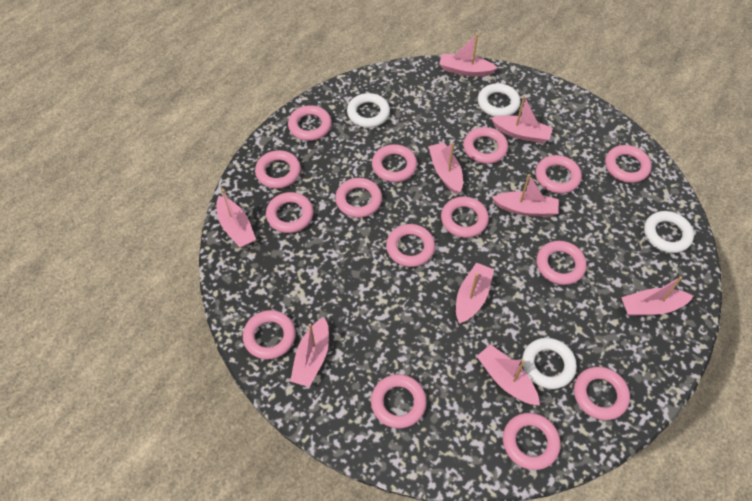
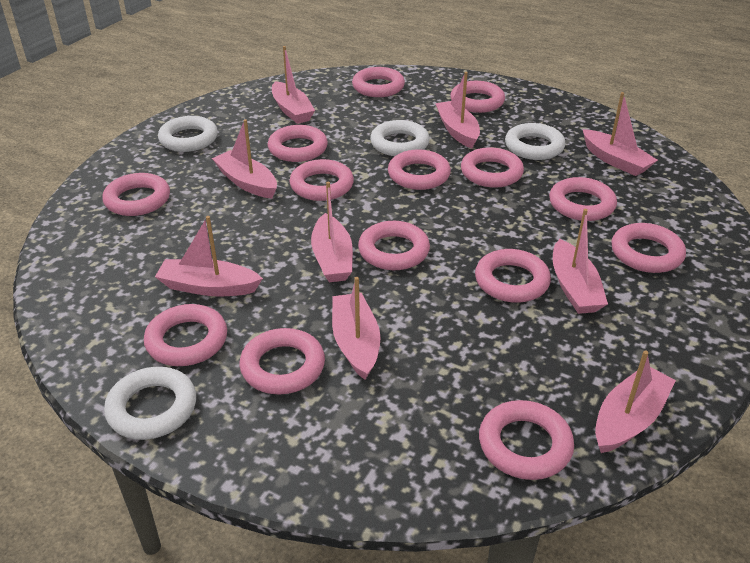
pink ring: [243,310,296,360] [255,150,301,189] [266,192,313,233] [288,105,332,141] [335,178,382,218] [371,374,427,428] [372,144,417,182] [386,224,435,267] [441,196,489,238] [463,127,508,164] [503,413,561,470] [535,155,582,194] [537,241,587,285] [574,367,630,420] [605,145,651,183] = 15 -> [102,173,170,216] [144,304,227,366] [240,328,325,395] [268,125,328,162] [290,159,354,201] [352,67,405,97] [358,221,430,270] [388,149,451,190] [450,81,505,113] [461,147,524,188] [475,249,551,303] [479,400,574,480] [549,177,617,221] [611,223,686,273] = 14

